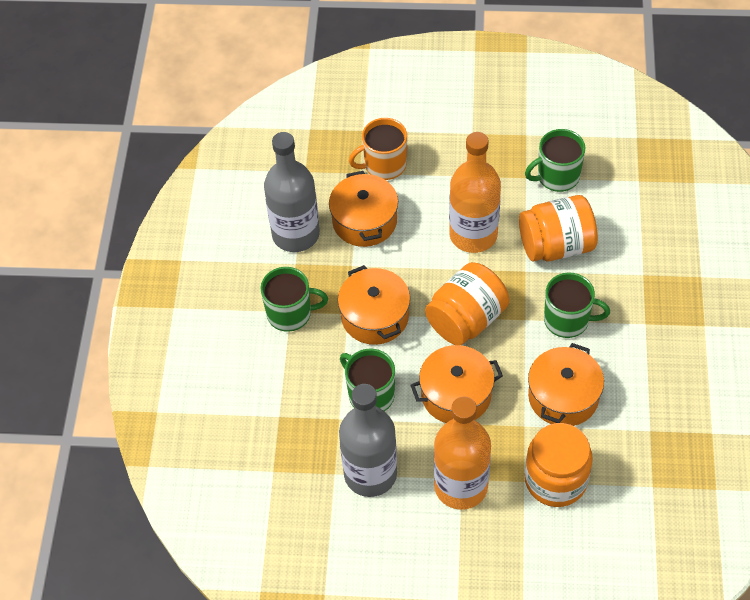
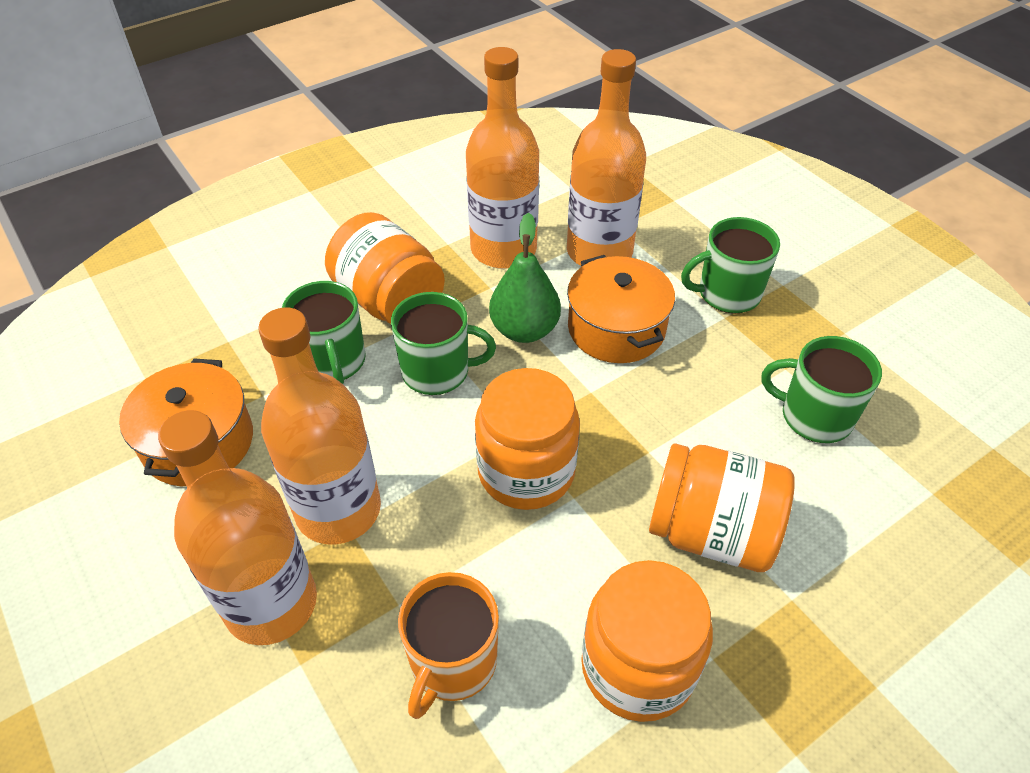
green pear: none = 0 -> [489,213,561,343] = 1
grey bottle: [264,132,320,252] [339,384,397,497] = 2 -> none = 0
orange bottle: [434,397,491,510] [449,132,501,253] = 2 -> [158,410,317,645] [258,308,381,545] [466,47,539,268] [567,49,646,266] = 4
orange jar: [425,262,509,345] [519,195,598,262] [525,423,593,507] = 3 -> [325,212,445,324] [475,368,580,510] [581,560,713,722] [649,443,795,572] = 4
orange pot: [329,171,398,247] [338,265,410,345] [410,345,503,423] [528,343,604,426] = 4 -> [119,359,253,486] [567,255,675,363] = 2

